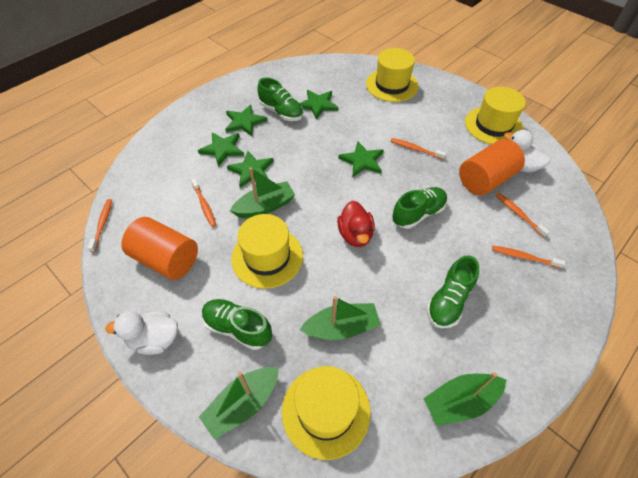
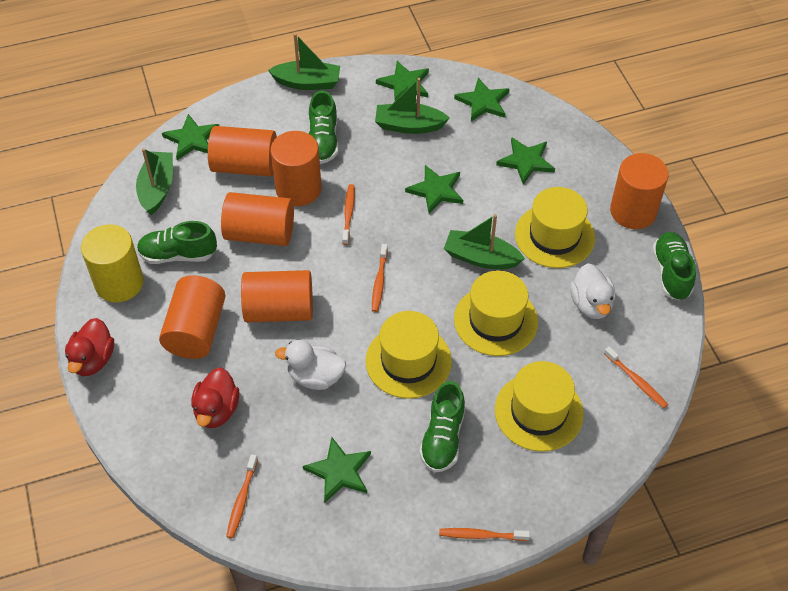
green star: [198,133,244,167] [225,105,267,136] [227,151,274,188] [299,90,339,119] [338,141,384,177] = 5 -> [162,114,219,160] [303,437,371,502] [376,61,429,101] [405,165,463,214] [454,78,509,121] [496,137,555,185] = 6
orange cylinder: [121,217,198,280] [459,139,525,195] = 2 -> [159,275,225,359] [208,126,277,176] [221,192,294,246] [241,270,313,322] [271,131,322,206] [610,153,669,229] = 6
red duck: [337,201,375,247] = 1 -> [65,318,114,376] [192,368,239,428] = 2
yellow cylinder: none = 0 -> [81,224,144,302] = 1

